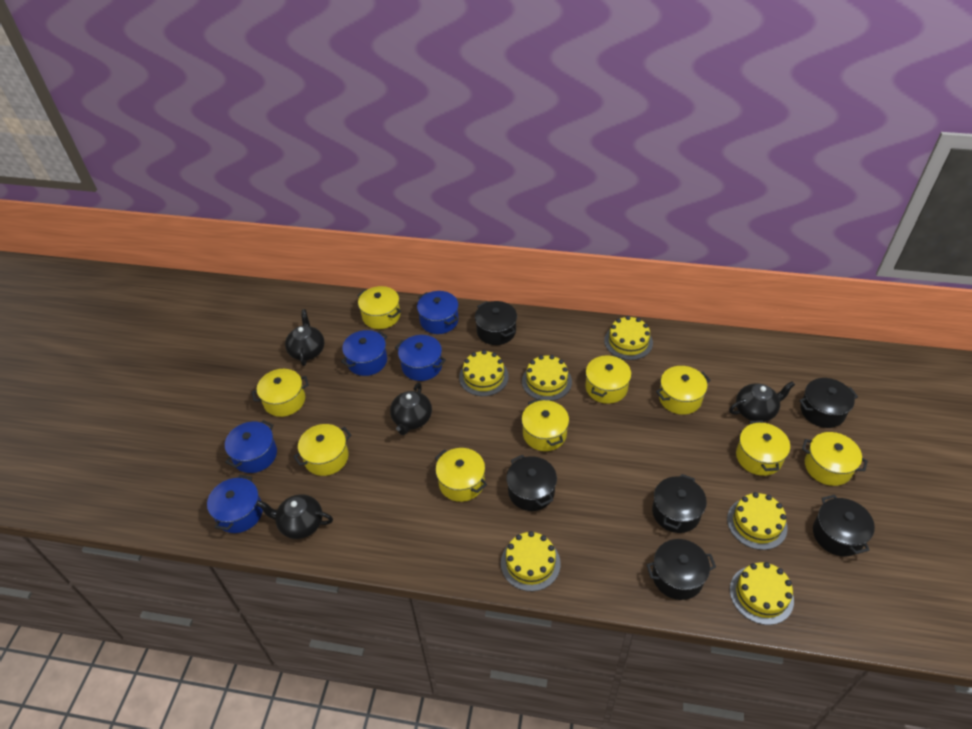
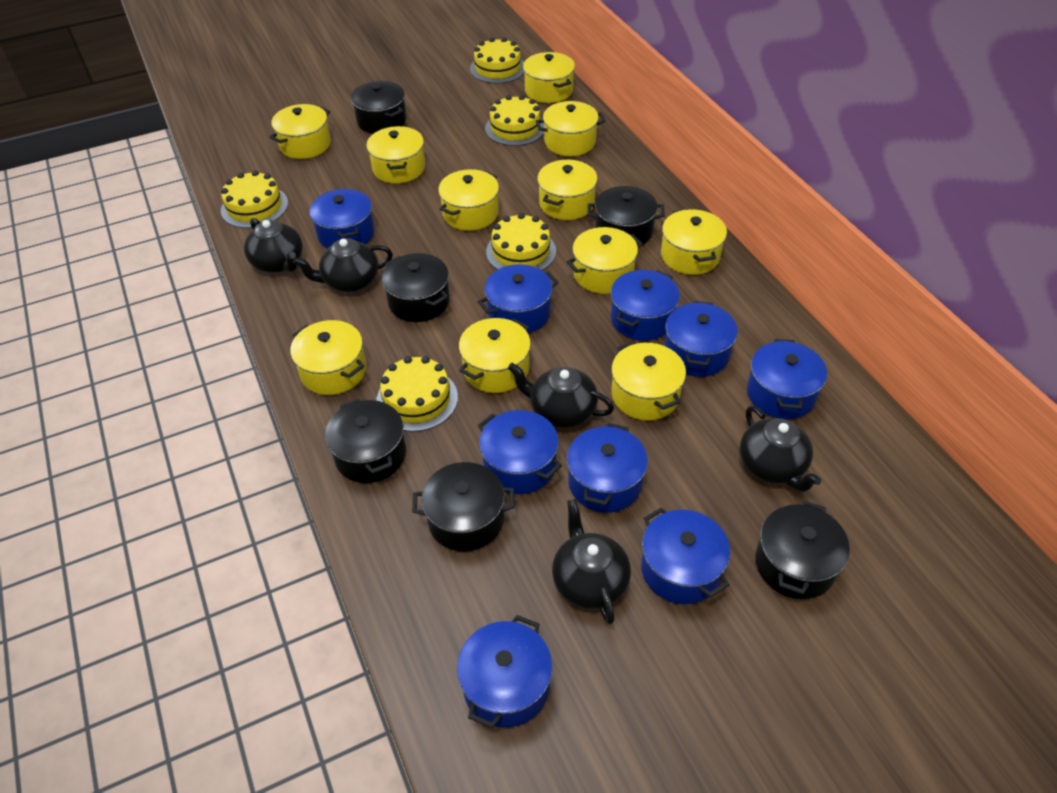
black teapot: [256,494,333,539] [285,309,324,366] [390,383,432,435] [729,381,795,422] = 4 -> [244,218,303,273] [293,238,393,292] [508,363,614,428] [552,499,631,624] [740,406,821,492] = 5
blue pot: [207,475,263,533] [225,420,277,473] [341,330,387,376] [395,335,446,381] [417,291,459,334] = 5 -> [309,189,375,249] [457,615,553,728] [478,264,559,333] [478,410,562,494] [567,423,648,512] [611,270,680,341] [641,507,730,604] [664,301,738,377] [747,339,827,419] = 9
yellow cake: [459,350,509,396] [501,531,561,591] [522,355,572,401] [604,316,653,360] [727,492,787,550] [730,562,794,625] = 6 -> [221,170,288,228] [376,356,458,432] [470,38,524,84] [485,95,544,146] [486,213,556,270] = 5
yellow pot: [252,369,309,417] [293,424,351,476] [357,286,401,329] [435,448,487,502] [521,399,569,451] [585,354,631,404] [656,366,710,415] [736,420,790,476] [802,432,868,486] = 9 -> [269,104,331,159] [290,320,366,395] [366,126,425,184] [438,169,499,231] [459,318,531,393] [523,52,575,103] [536,101,606,156] [537,160,598,220] [567,227,643,294] [611,341,686,420] [661,209,727,275] = 11

